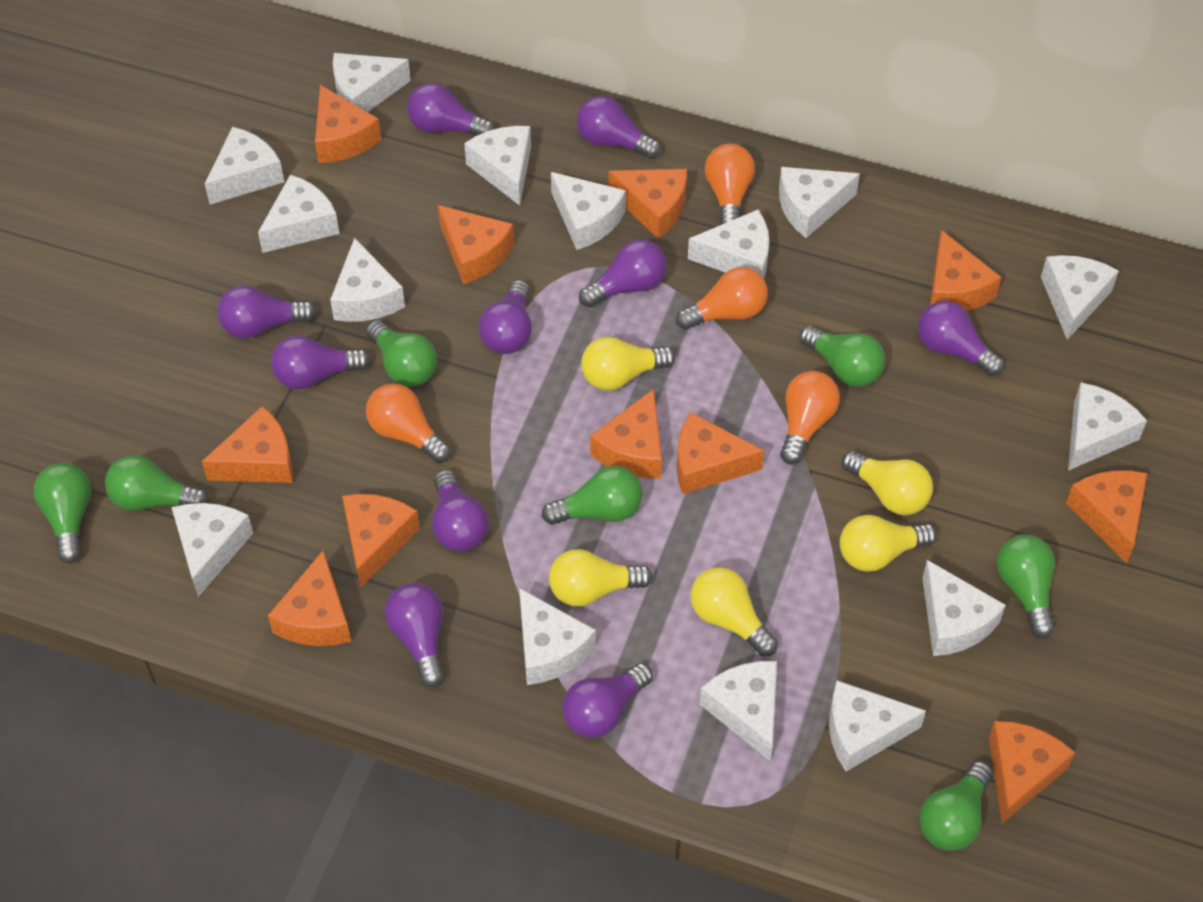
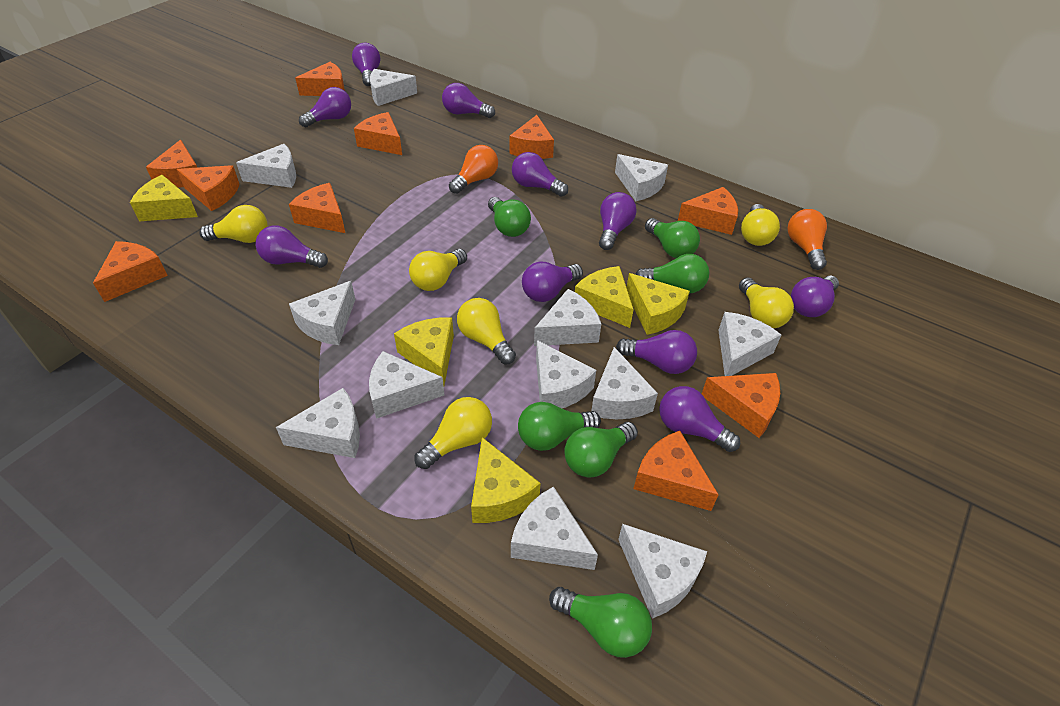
green light bulb: [33,463,91,564] [105,455,209,511] [366,320,437,387] [542,466,642,525] [799,325,885,387] [919,761,993,851] [997,534,1055,639] = 7 -> [488,197,531,237] [518,402,601,451] [549,587,652,658] [564,422,638,477] [635,254,709,293] [645,218,700,258] = 6
orange cheese: [202,406,293,483] [268,550,351,646] [315,85,381,163] [342,494,420,588] [438,205,514,284] [590,389,662,479] [608,169,687,239] [677,412,764,494] [930,230,1001,311] [989,721,1075,823] [1066,470,1147,563] = 11 -> [93,241,168,302] [146,140,197,188] [177,165,240,211] [289,183,345,233] [295,62,345,96] [354,112,402,155] [510,115,554,159] [633,431,719,511] [678,187,738,235] [702,373,780,438] = 10
orange light bulb: [366,384,451,463] [676,267,768,330] [705,144,755,225] [780,371,840,465] = 4 -> [449,145,498,194] [788,209,827,270] = 2
white cheese: [171,503,253,597] [205,127,284,205] [258,175,339,253] [330,238,405,322] [333,53,411,112] [464,126,531,205] [519,588,596,685] [551,172,626,250] [688,210,769,279] [700,661,777,761] [779,167,860,238] [829,680,926,772] [922,560,1006,656] [1041,255,1119,340] [1068,382,1147,471] = 15 -> [236,144,296,188] [276,388,360,458] [289,281,356,345] [369,351,444,419] [370,69,417,106] [511,486,598,570] [534,289,601,346] [536,340,596,408] [591,347,658,419] [615,154,668,201] [618,524,707,619] [718,312,781,376] = 12
yellow cheese: none = 0 -> [130,175,198,221] [394,317,454,386] [471,437,541,523] [575,266,634,328] [627,273,690,335] = 5
yellow light bulb: [549,549,653,607] [581,337,675,391] [690,567,778,657] [840,515,937,572] [842,450,933,515] = 5 -> [199,205,268,243] [409,249,467,291] [414,397,492,469] [457,298,516,364] [739,278,794,328] [741,204,780,246] = 6

